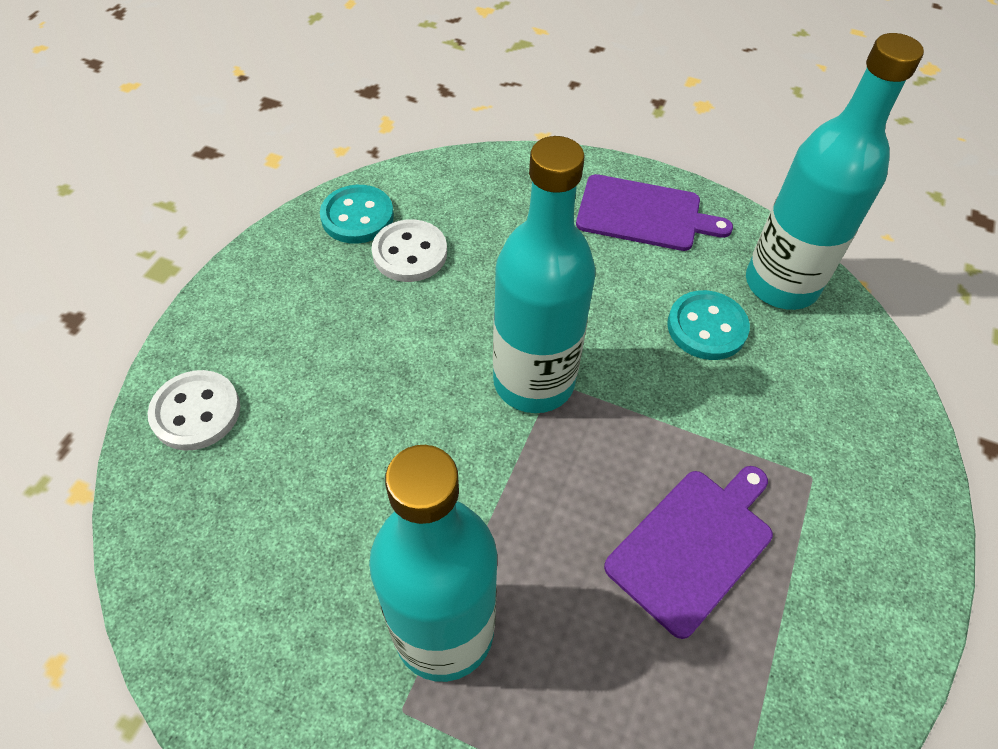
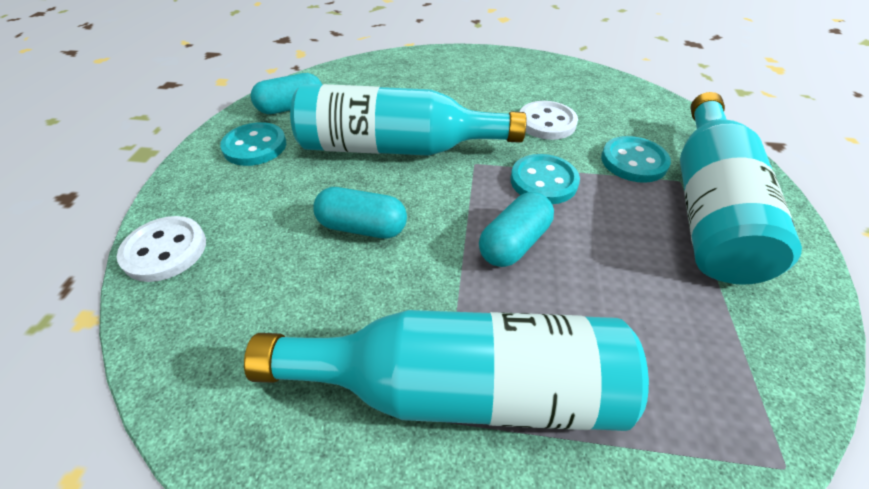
purple cutting board: [576,174,733,251] [604,466,773,639] = 2 -> none = 0
turquoise button: [320,185,394,244] [667,290,750,360] = 2 -> [220,122,286,166] [510,154,580,204] [601,136,671,183] = 3
turquoise capsule: none = 0 -> [251,73,322,114] [313,187,407,238] [479,192,554,267] = 3

